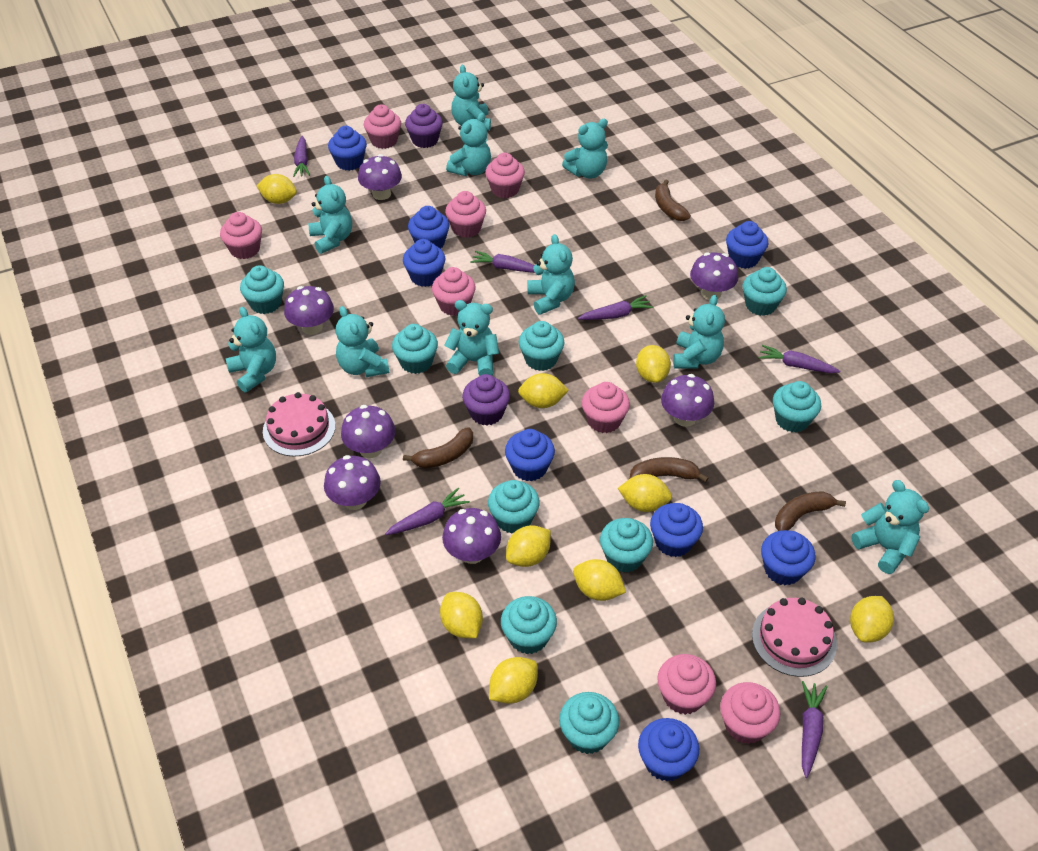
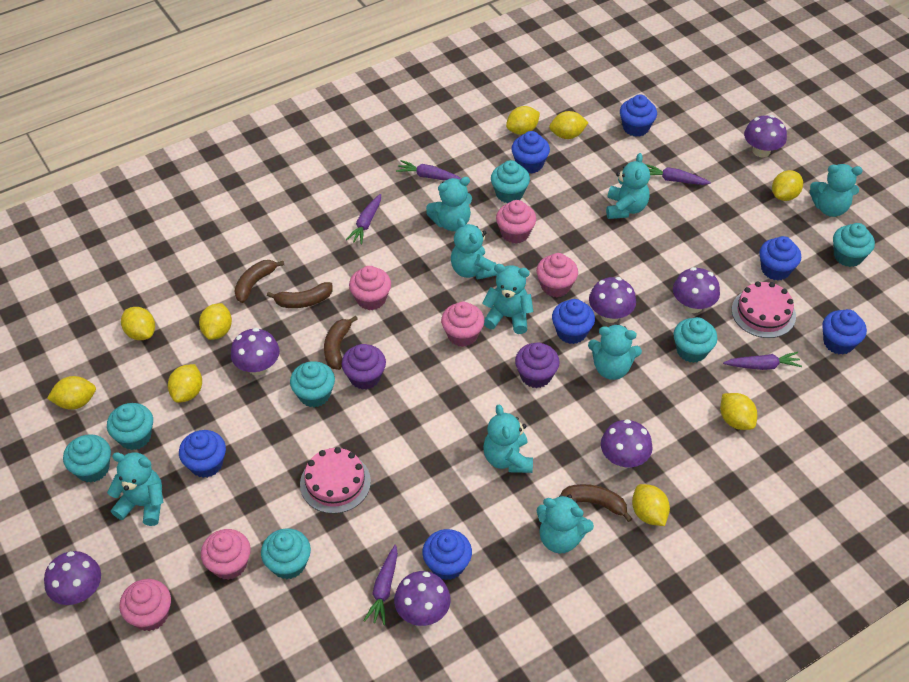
blue cupcake: [328,126,367,171] [403,239,445,287] [408,206,449,249] [505,429,555,481] [638,718,699,782] [650,503,703,557] [726,221,768,269] [761,530,815,586] = 8 -> [179,430,226,478] [422,529,472,580] [511,131,550,174] [552,299,595,344] [620,95,657,137] [759,236,801,281] [822,309,867,355] = 7
pink cupcake: [220,212,262,259] [364,104,401,149] [432,267,476,316] [445,191,486,238] [485,153,525,198] [582,382,630,433] [657,654,716,715] [720,682,780,744] = 8 -> [119,579,171,631] [201,529,251,580] [349,266,391,310] [441,302,484,347] [496,200,536,244] [536,253,578,297] = 6
purple carrot: [293,136,310,177] [385,488,470,535] [470,251,535,273] [578,295,653,320] [758,345,840,373] [802,681,827,778] = 6 -> [346,194,381,244] [364,545,398,625] [396,160,462,180] [645,164,711,185] [723,352,802,370] = 5
turquoise cupcake: [240,265,284,314] [392,324,438,374] [488,480,540,534] [501,596,557,654] [519,321,564,371] [559,692,619,754] [600,518,653,573] [742,267,787,316] [773,381,821,432] = 9 -> [63,434,111,483] [107,403,153,450] [261,528,311,579] [290,361,335,407] [491,160,530,203] [673,317,717,363] [833,223,875,267] = 7
turquoise teddy bear: [226,307,276,392] [309,176,352,254] [335,306,389,377] [444,300,499,376] [446,113,491,176] [451,65,491,131] [527,234,575,315] [562,119,608,179] [673,295,725,369] [852,480,929,574] = 10 -> [107,452,164,526] [426,177,472,231] [451,218,498,280] [482,264,533,334] [483,404,533,473] [537,494,594,553] [588,324,642,380] [606,153,650,219] [809,164,862,217] = 9

